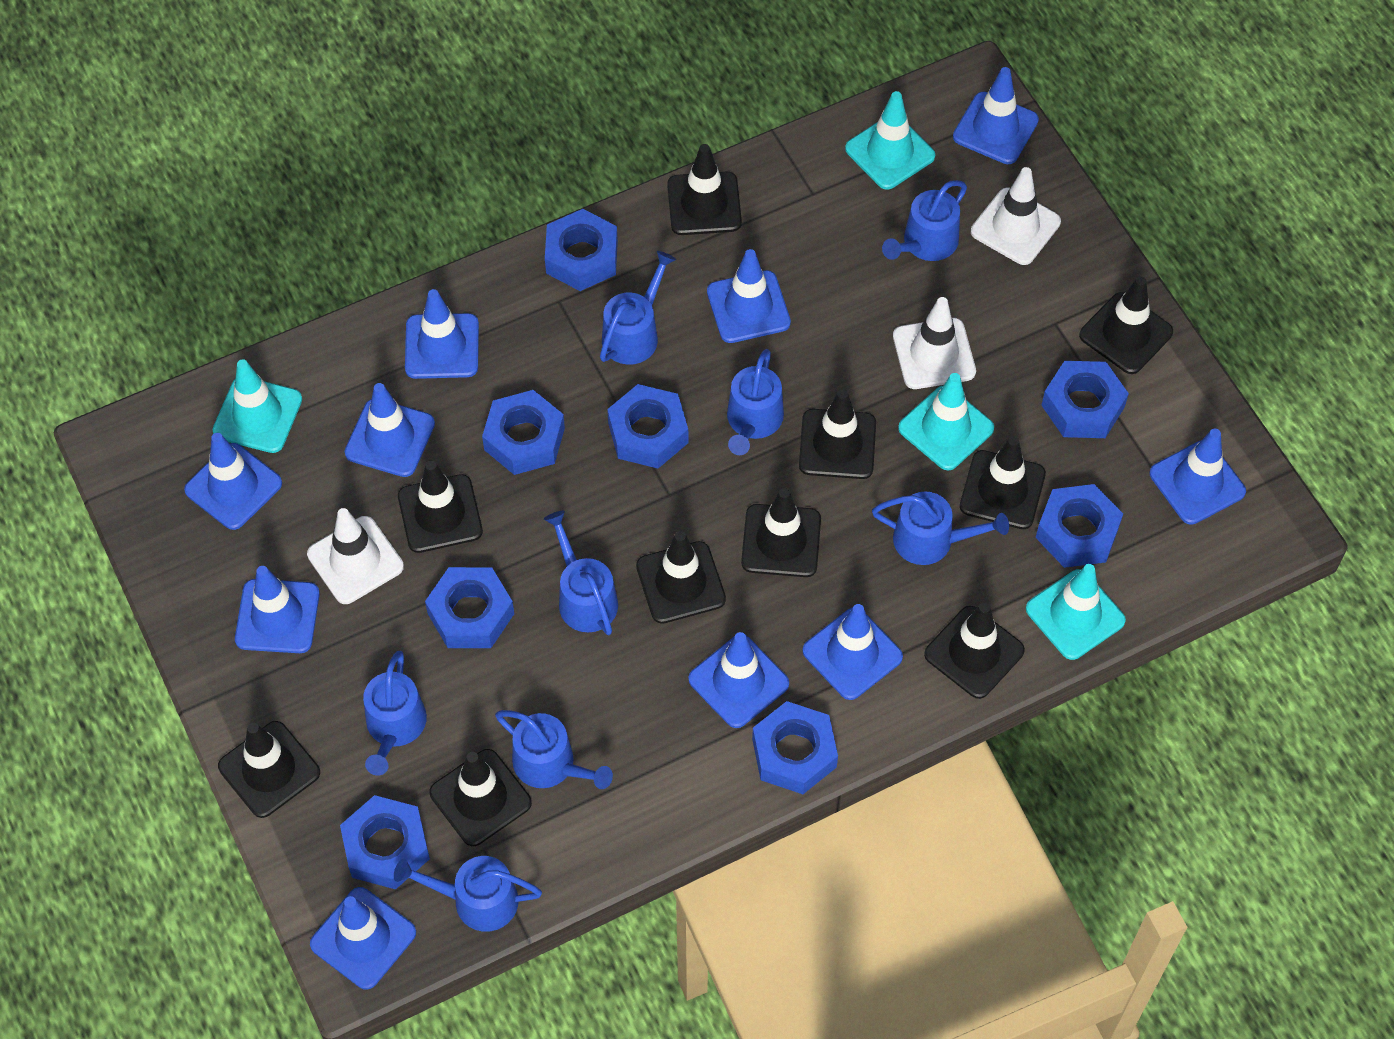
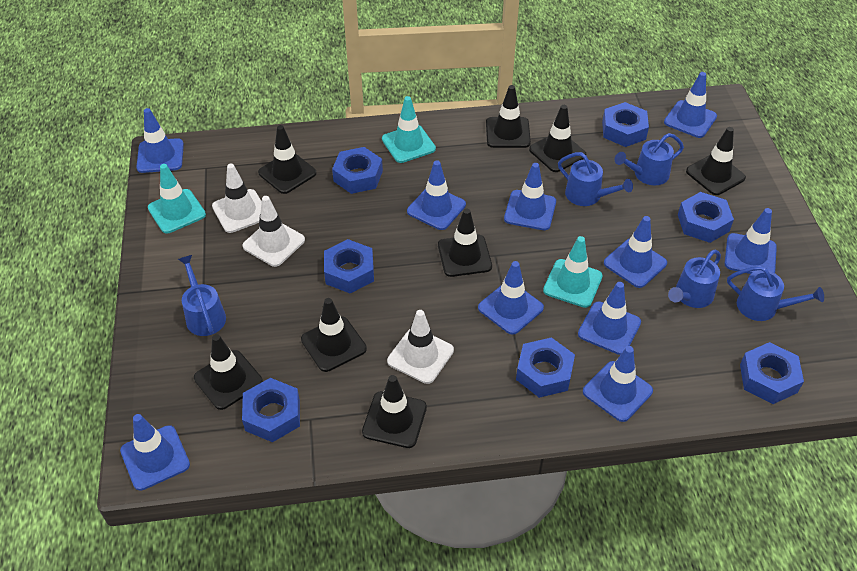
black traffic cone: [218,721,320,818] [398,461,483,553] [429,749,532,846] [636,531,726,624] [667,144,742,235] [741,488,821,577] [799,389,876,479] [924,602,1025,699] [960,436,1046,529] [1079,276,1173,374] = 10 -> [194,334,263,410] [258,125,317,194] [301,298,367,372] [362,375,427,448] [438,209,492,277] [486,85,531,148] [529,105,586,172] [686,127,746,195] = 8
blue nut: [340,795,430,889] [425,567,514,648] [482,390,565,475] [545,209,618,291] [607,384,688,468] [752,701,838,794] [1036,484,1123,568] [1041,361,1129,438] = 8 -> [242,378,300,442] [324,239,374,294] [332,147,383,194] [516,337,575,398] [602,102,649,147] [678,192,734,243] [740,342,804,404] = 7
blue watering can: [363,651,427,776] [394,856,542,932] [495,710,613,789] [544,511,618,635] [600,251,676,365] [727,349,784,455] [872,491,1009,565] [882,180,967,261] = 8 -> [178,255,226,336] [558,152,633,206] [615,133,684,185] [668,250,721,308] [727,266,824,321] = 5
turquoise traffic cone: [213,359,302,453] [845,91,935,190] [898,373,994,471] [1026,564,1126,660] = 4 -> [148,164,206,233] [382,96,436,163] [543,236,603,308] = 3

